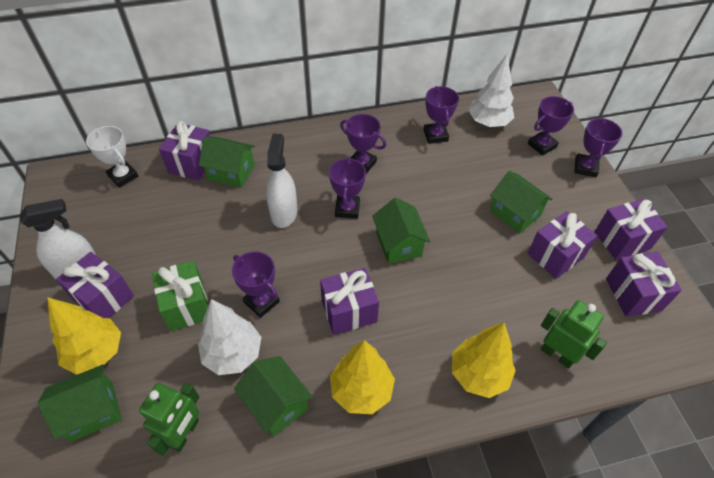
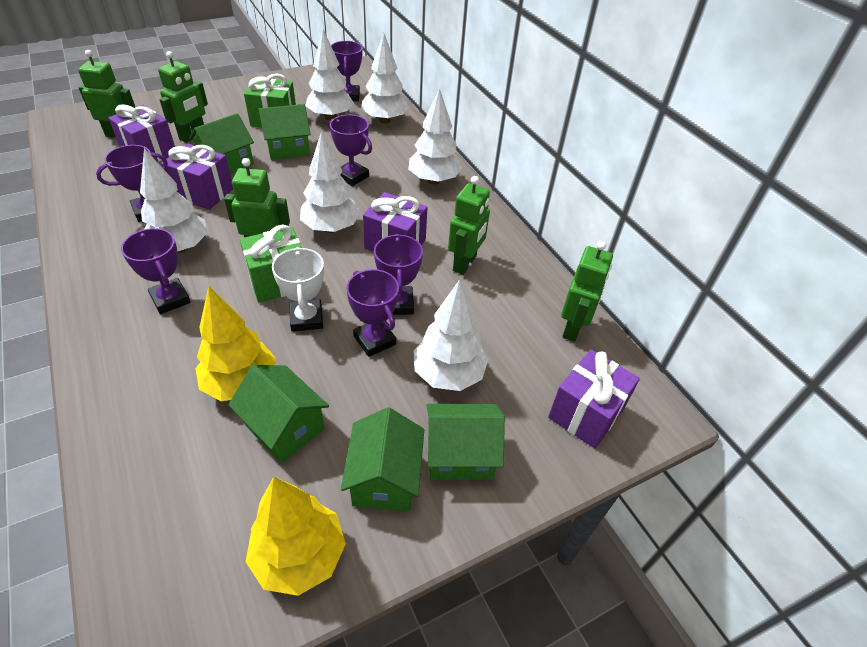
green gift: [152,261,209,331] = 1 -> [240,225,302,302] [244,74,296,127] = 2
green robot: [139,383,200,456] [541,300,607,369] = 2 -> [78,50,135,138] [158,51,208,143] [224,158,290,237] [448,176,490,275] [561,241,613,342] = 5
purple gift: [56,252,134,318] [159,121,211,180] [320,268,379,335] [528,211,597,279] [595,199,668,260] [606,252,682,317] = 6 -> [108,104,175,162] [161,144,233,210] [363,192,427,252] [548,350,640,448] = 4
white spray bottle: [20,199,97,279] [266,134,297,228] = 2 -> none = 0
white tree: [198,299,261,375] [468,54,514,127] = 2 -> [140,148,208,253] [300,131,360,233] [305,29,354,120] [361,33,409,124] [408,88,462,185] [414,279,488,391] = 6
yellow tree: [47,297,121,374] [330,340,395,414] [452,322,516,398] = 3 -> [196,286,276,401] [246,477,346,596] = 2

